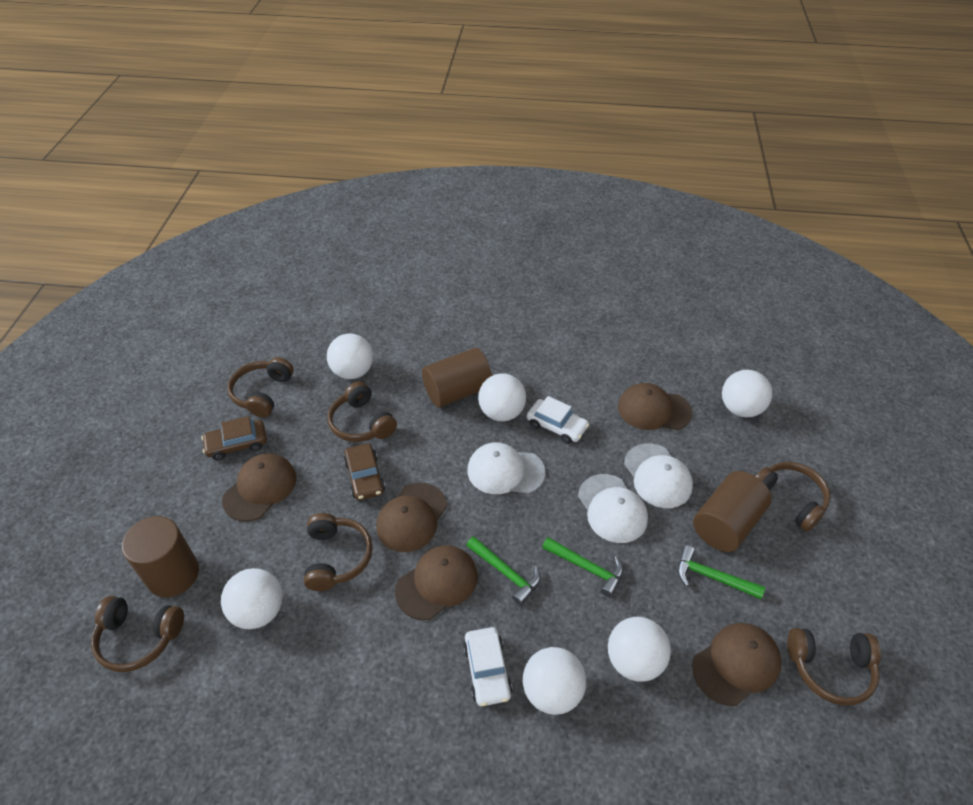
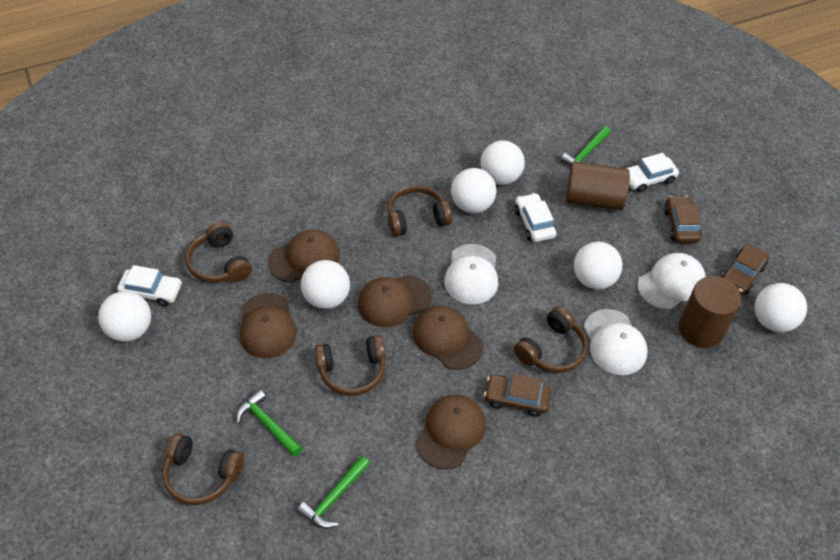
brown car: [202,416,267,461] [344,443,385,500] = 2 -> [484,374,551,417] [664,196,702,243] [721,244,769,294] = 3
brown cylinder: [122,516,199,597] [422,348,492,408] [693,471,772,552] = 3 -> [566,162,630,210] [679,276,741,348] = 2
brown headphones: [91,596,184,672] [227,357,294,418] [304,513,372,591] [327,381,397,442] [756,462,831,532] [787,628,881,706] = 6 -> [162,433,244,505] [185,222,252,283] [315,335,385,396] [387,185,452,236] [514,306,588,373] = 5
white car: [463,627,512,706] [527,396,589,444] = 2 -> [117,265,182,307] [515,193,556,242] [626,153,679,193] = 3

